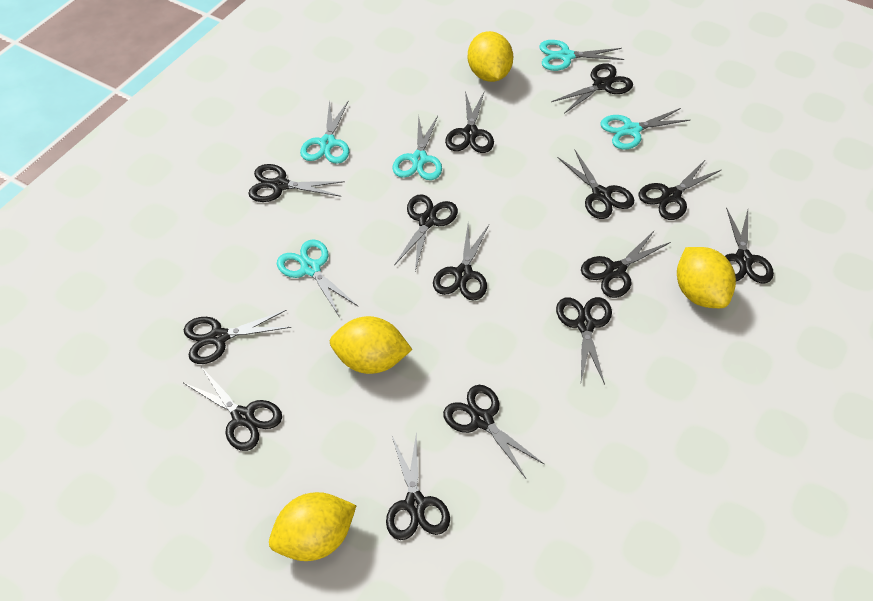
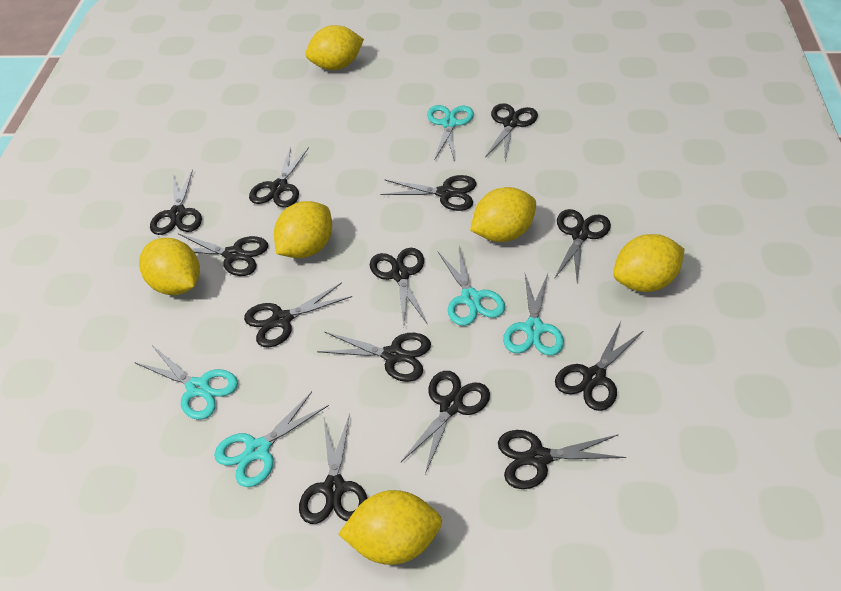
black scissors: [184,310,291,364] [184,368,282,451] [248,164,345,202] [386,431,450,540] [394,194,458,271] [433,224,489,301] [443,385,544,478] [445,91,494,153] [551,63,633,114] [556,297,612,385] [557,149,634,219] [581,230,671,298] [638,159,721,220] [725,207,774,284] = 14 -> [150,169,202,235] [179,234,268,276] [244,282,352,348] [249,146,309,208] [299,414,367,524] [317,332,431,382] [370,248,428,325] [381,175,476,211] [401,371,490,474] [485,103,538,160] [498,430,626,489] [554,209,611,283] [555,322,643,411] = 13
yellow lemon: [269,492,357,561] [330,316,412,374] [468,31,513,82] [677,247,736,308] = 4 -> [139,238,200,295] [274,201,332,258] [305,25,364,70] [339,490,442,565] [470,187,536,242] [613,234,684,292] = 6

